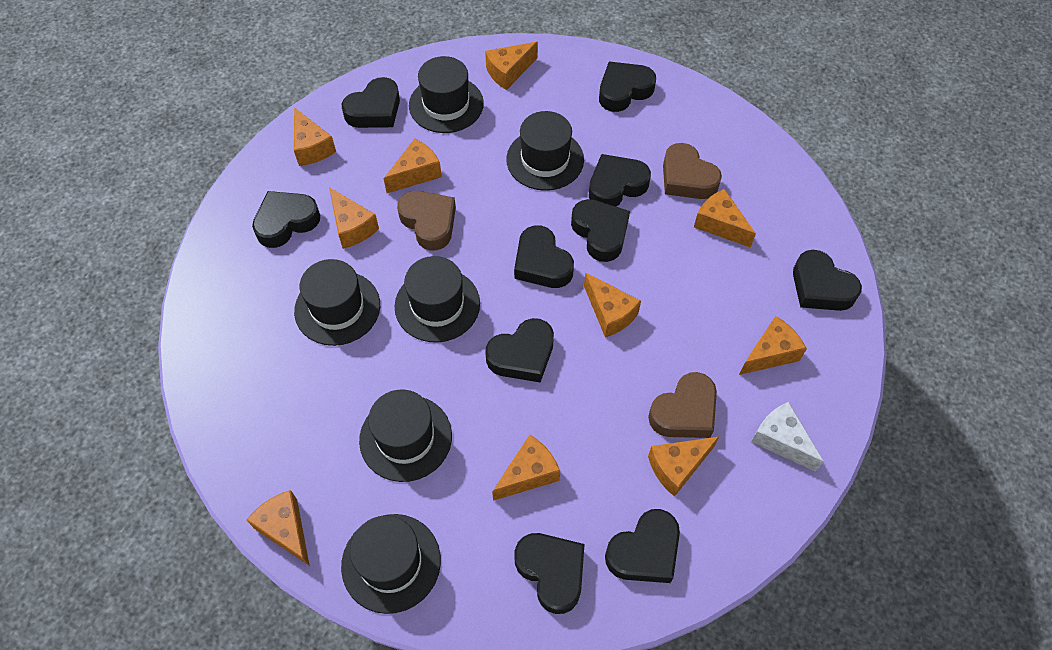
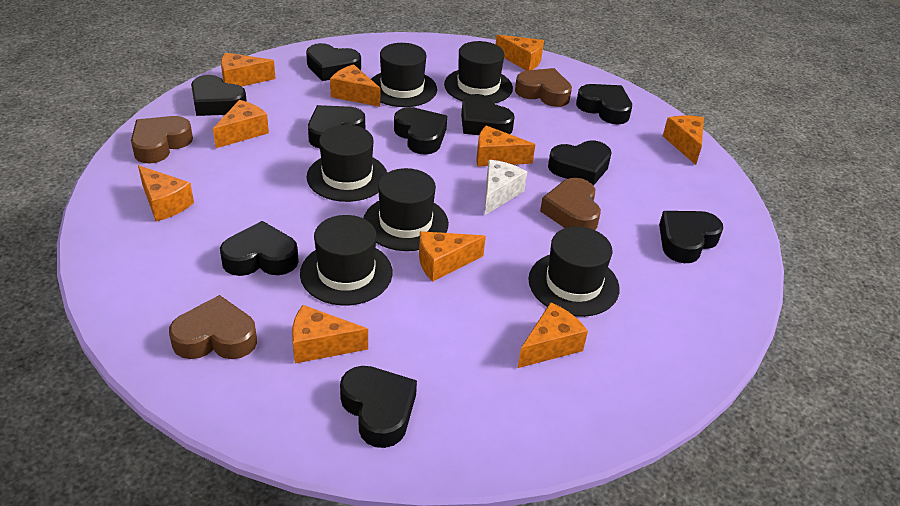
brown heart: [397,191,456,251] [648,372,717,438] [663,143,722,199] = 3 -> [131,116,193,163] [169,295,257,359] [515,68,572,107] [540,178,601,230] = 4

